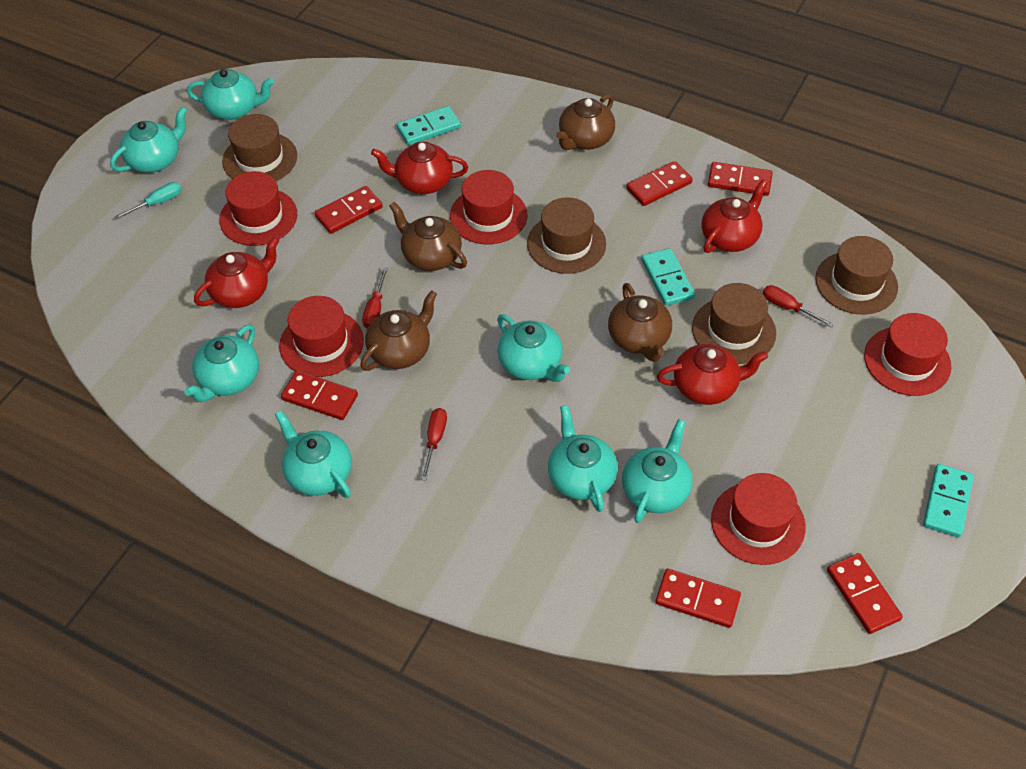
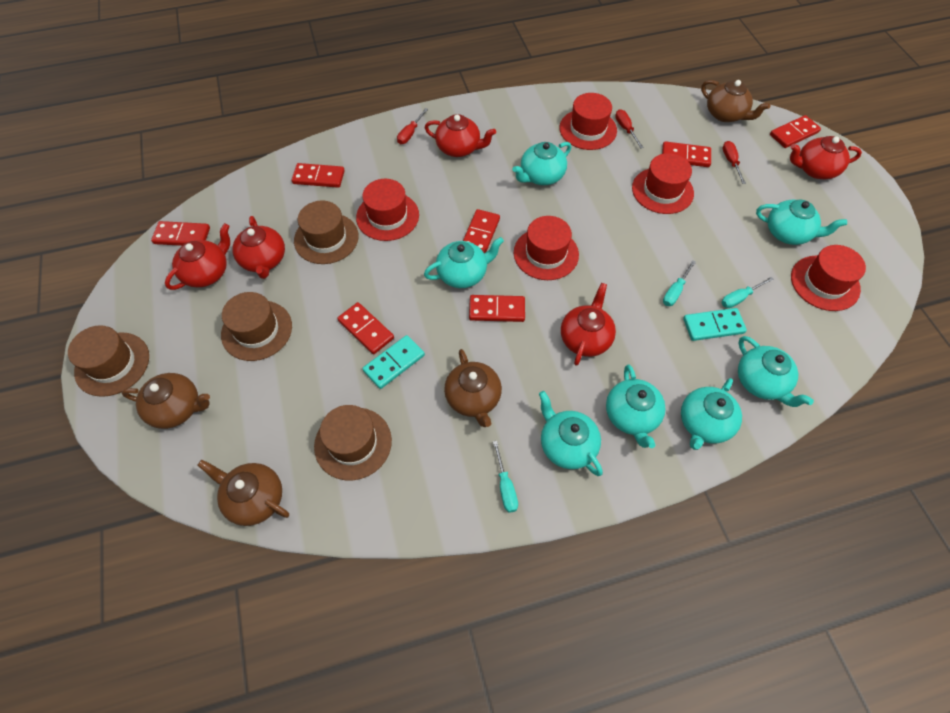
red domino: [281,371,358,420] [314,186,383,234] [626,161,693,206] [655,569,741,628] [708,162,772,196] [827,553,903,634] = 6 -> [151,221,210,246] [292,163,345,188] [337,302,394,354] [463,209,500,253] [469,295,525,322] [662,141,711,167] [770,115,821,148] = 7
red teapot: [194,237,279,308] [371,142,468,194] [657,344,768,405] [702,179,768,253] = 4 -> [165,223,230,290] [233,216,285,279] [425,114,496,157] [561,283,616,366] [790,136,862,179] = 5
turquoise domino: [396,106,461,145] [642,248,695,306] [923,464,974,537] = 3 -> [362,335,425,389] [683,308,747,341] = 2
turquoise screwdriver: [114,182,182,220] = 1 -> [493,441,518,513] [663,260,696,306] [721,277,774,308] = 3

